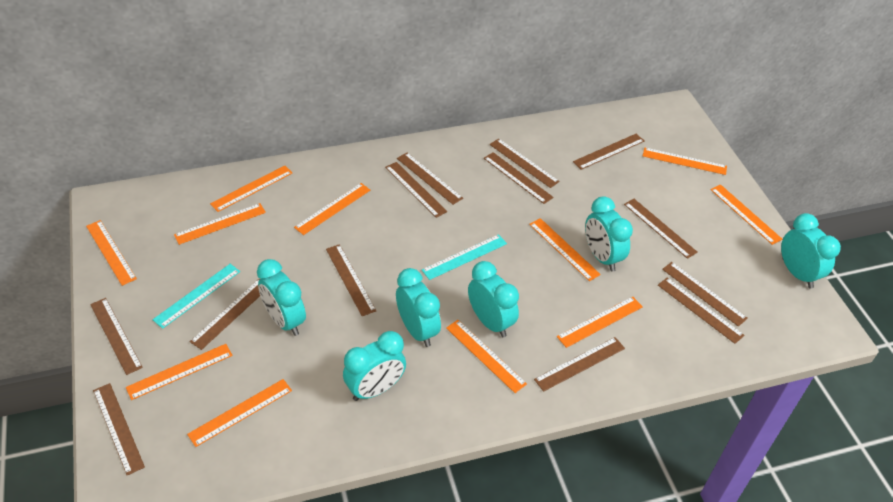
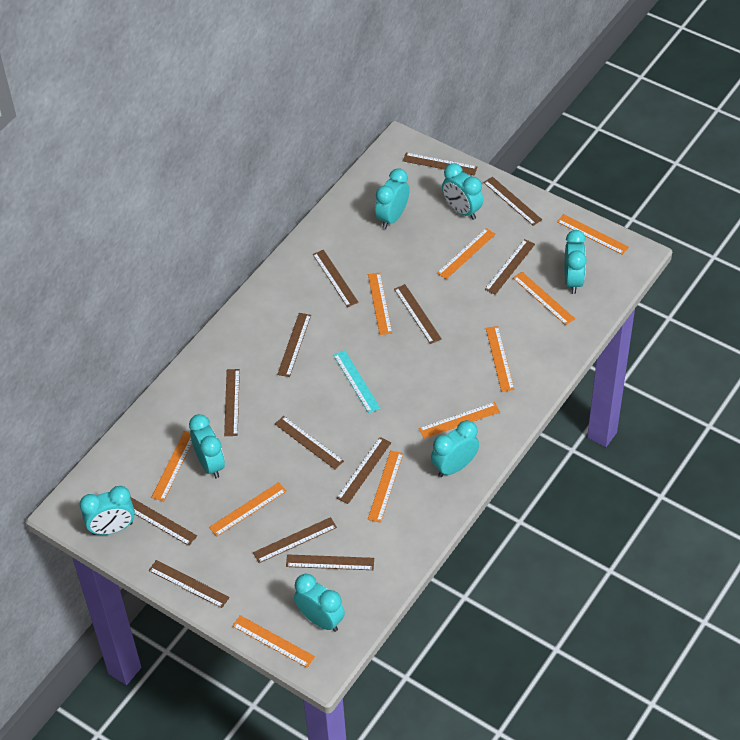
orange ruler: [86,220,137,286] [126,344,233,400] [174,203,266,245] [187,379,292,447] [210,165,292,212] [294,183,370,235] [446,320,527,393] [529,218,601,281] [557,297,643,348] [643,148,727,175] [710,184,782,245] = 11 -> [151,431,192,501] [209,482,287,537] [232,615,315,668] [368,273,392,335] [368,450,403,523] [419,402,500,439] [437,228,495,279] [486,326,514,392] [513,272,575,325] [557,214,629,255] = 10
turquoise clock: [257,259,306,336] [343,331,406,401] [396,268,441,347] [468,261,519,337] [585,196,633,272] [781,213,841,289] = 6 -> [80,486,135,535] [189,414,225,479] [294,574,345,632] [375,168,410,229] [431,420,479,477] [442,163,483,220] [564,230,587,294] = 7
turquoise ruler: [152,264,240,329] [422,234,507,280] = 2 -> [333,350,381,413] = 1

